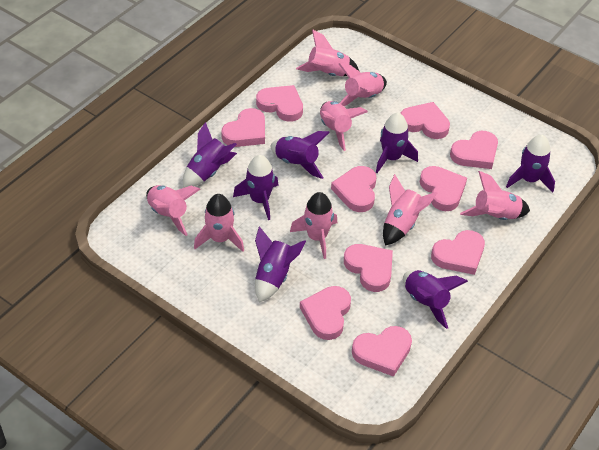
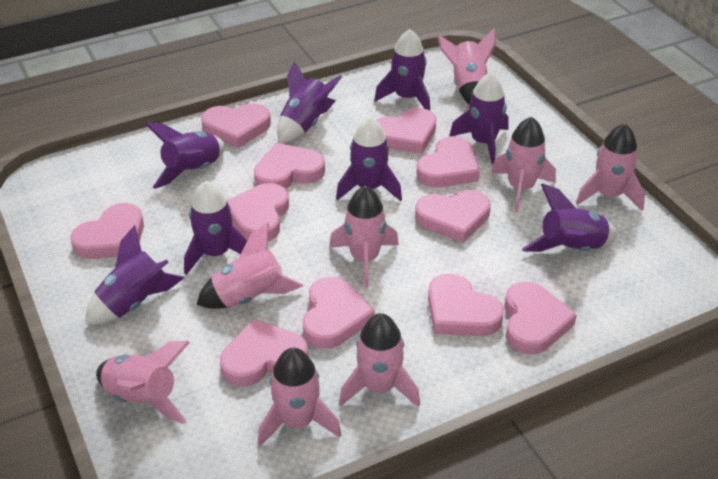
pink heart: [221,108,265,147] [256,85,303,122] [300,286,351,340] [331,166,377,212] [344,244,393,292] [352,326,412,377] [400,102,450,139] [420,166,467,211] [431,230,485,275] [450,131,498,169] = 10 -> [70,203,144,259] [201,103,271,148] [220,319,308,387] [227,183,289,241] [254,143,325,189] [303,277,375,349] [376,108,437,154] [415,190,491,243] [417,136,480,187] [428,273,504,336] [504,282,577,355] = 11
purple rocket: [183,122,237,188] [233,155,279,220] [255,226,306,303] [271,131,330,179] [376,113,418,173] [403,270,468,329] [506,135,555,192] = 7 -> [85,225,184,324] [145,123,225,189] [184,181,247,275] [277,61,342,143] [336,116,402,201] [374,29,430,111] [449,72,509,164] [522,184,618,252] = 8

